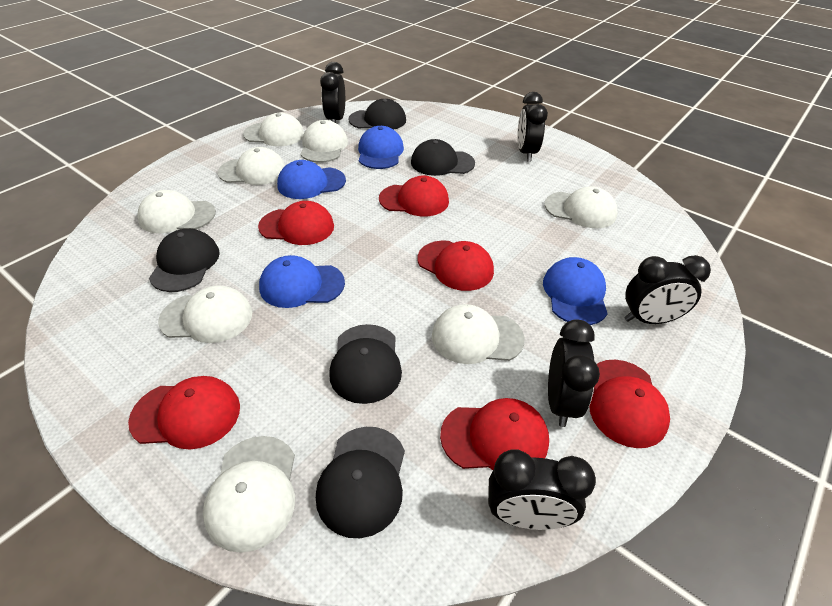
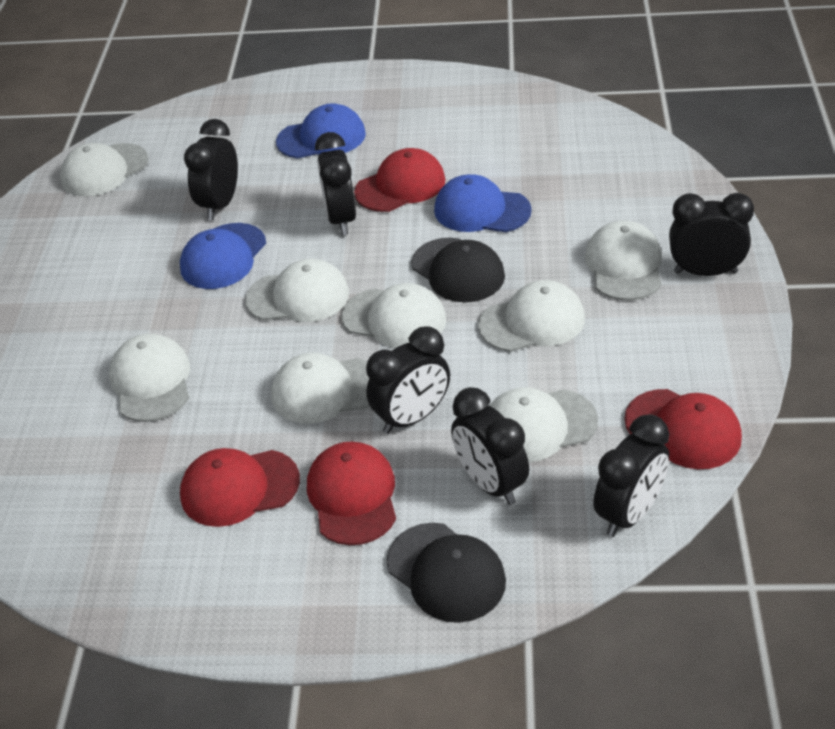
black cap: [149,229,220,292] [316,427,405,538] [329,324,402,404] [348,99,406,130] [411,139,475,176] = 5 -> [386,523,506,623] [411,238,505,302] = 2
black clock: [320,62,345,123] [488,449,596,530] [517,92,548,161] [548,319,600,427] [624,255,711,324] = 5 -> [184,119,238,220] [315,132,356,235] [366,326,450,434] [451,387,529,505] [593,414,669,537] [669,193,754,276] = 6
blue cap: [259,255,345,308] [277,160,346,199] [358,126,404,169] [543,257,608,325] = 4 -> [180,223,266,289] [276,104,366,159] [434,174,532,232] = 3
red cap: [128,376,240,450] [258,201,334,245] [379,176,449,216] [418,240,494,291] [440,398,549,470] [590,360,670,448] = 6 -> [180,448,300,527] [307,441,396,545] [354,148,445,212] [624,389,742,469] = 4

